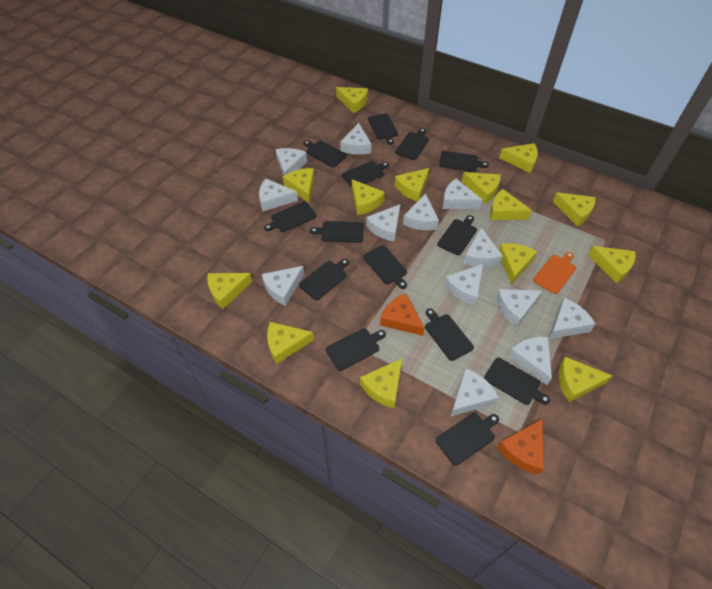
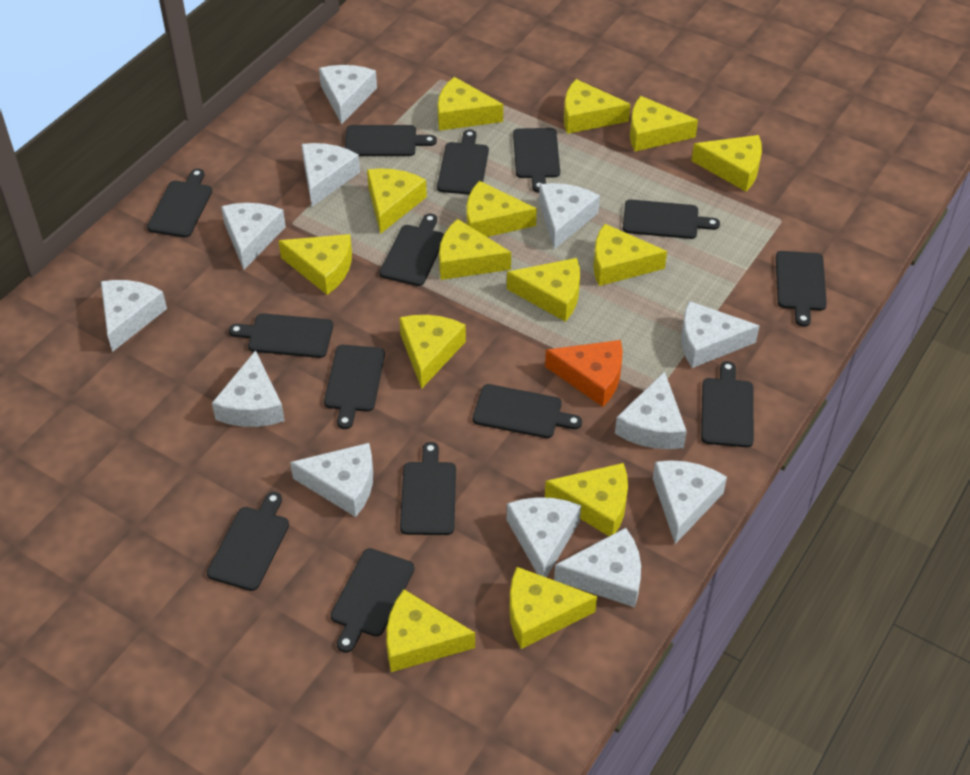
orange cheese: [380,293,425,336] [497,419,544,474] = 2 -> [545,340,623,407] = 1
orange cutting board: [533,252,576,294] = 1 -> none = 0
white cheese: [259,179,298,211] [262,266,304,306] [275,148,307,176] [340,123,371,155] [366,204,400,242] [403,193,439,230] [443,179,482,209] [444,264,483,305] [450,368,499,417] [464,228,503,267] [496,289,542,327] [508,337,552,385] [549,298,595,339] = 13 -> [101,280,167,352] [212,350,285,427] [221,203,286,270] [290,443,373,517] [301,143,360,207] [319,65,377,124] [507,497,581,578] [539,183,600,249] [554,528,641,608] [615,371,687,449] [653,460,727,544] [681,301,760,368] = 12

